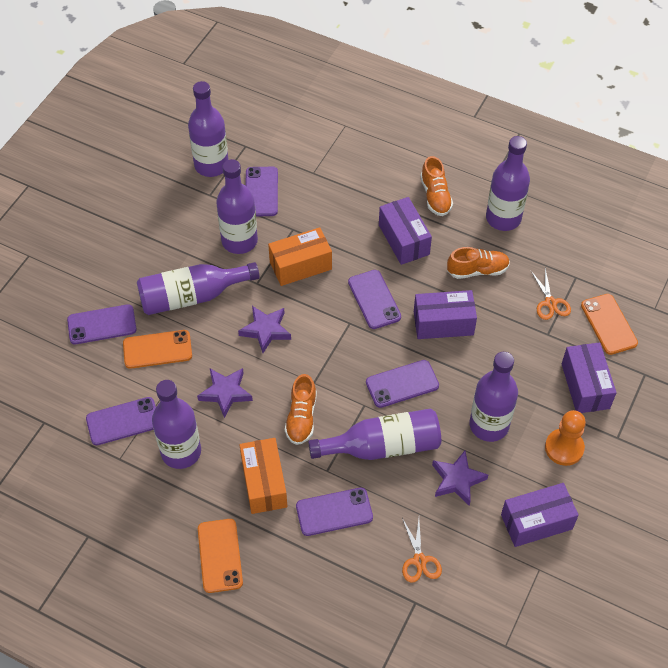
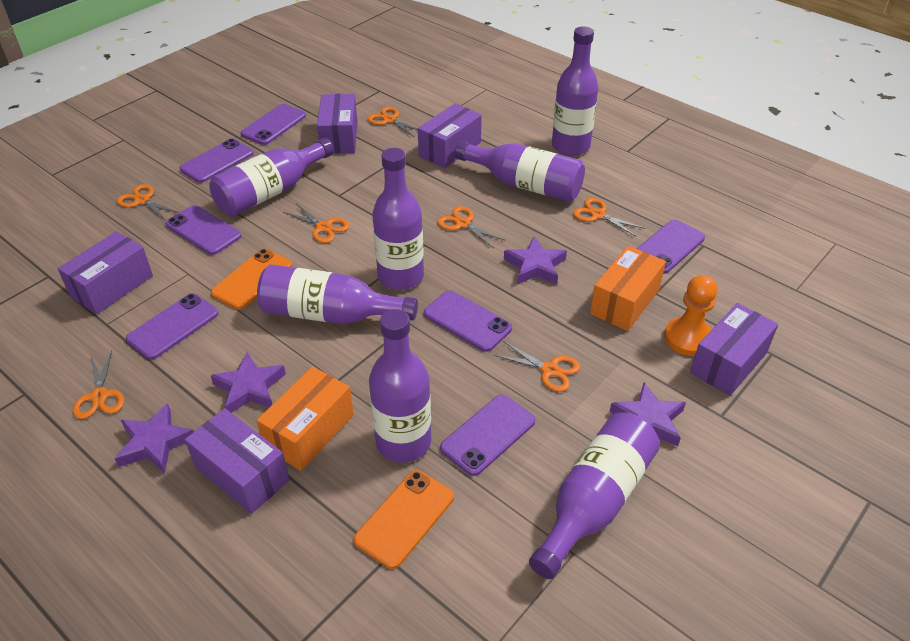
orange phone: [123,330,192,369] [198,519,243,593] [581,294,638,355] = 3 -> [211,249,292,310] [353,470,454,569] = 2
orange scissors: [402,518,442,583] [531,268,571,320] = 2 -> [73,351,124,419] [117,184,180,221] [283,203,350,243] [367,107,418,138] [437,206,506,248] [494,341,580,392] [573,198,645,237] = 7
orange shoe: [285,374,317,445] [420,156,453,216] [447,247,510,279] = 3 -> none = 0
purple box: [379,197,432,265] [414,290,477,339] [501,483,579,547] [562,342,617,413] = 4 -> [58,231,153,314] [185,408,290,514] [317,94,357,153] [418,103,482,168] [690,303,778,396] = 5
purple phone: [67,304,136,344] [86,397,156,445] [245,167,278,216] [296,488,373,536] [348,270,401,329] [366,360,439,408] = 6 -> [126,293,218,360] [166,205,241,255] [180,139,253,183] [241,104,306,145] [424,290,512,352] [440,394,535,476] [637,220,705,274] = 7
purple star: [197,368,253,418] [238,306,291,353] [432,451,488,506] = 3 -> [114,403,194,473] [211,352,286,413] [504,237,567,285] [609,382,686,446] = 4

